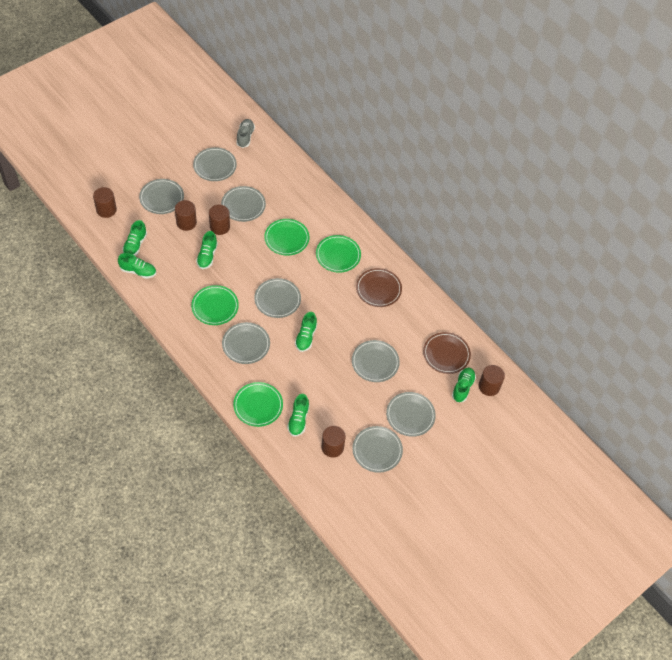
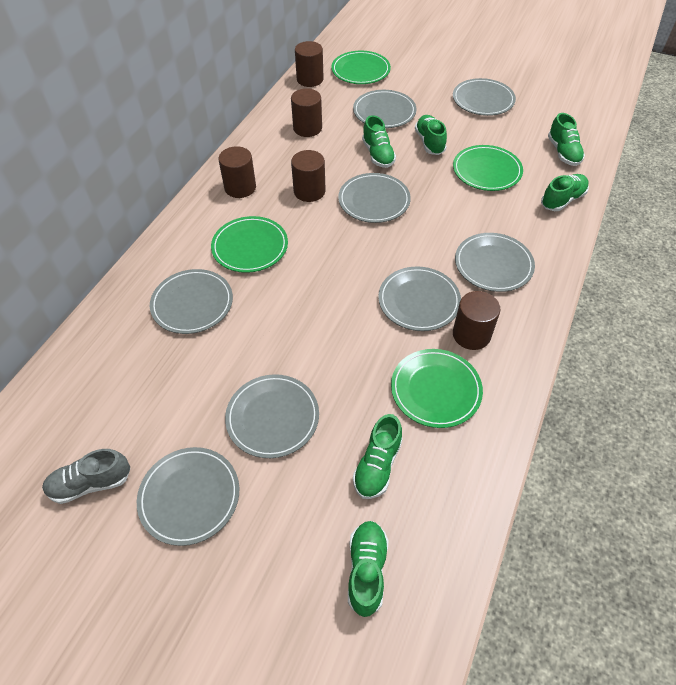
brown plate: [356,268,402,307] [423,332,471,374] = 2 -> none = 0

